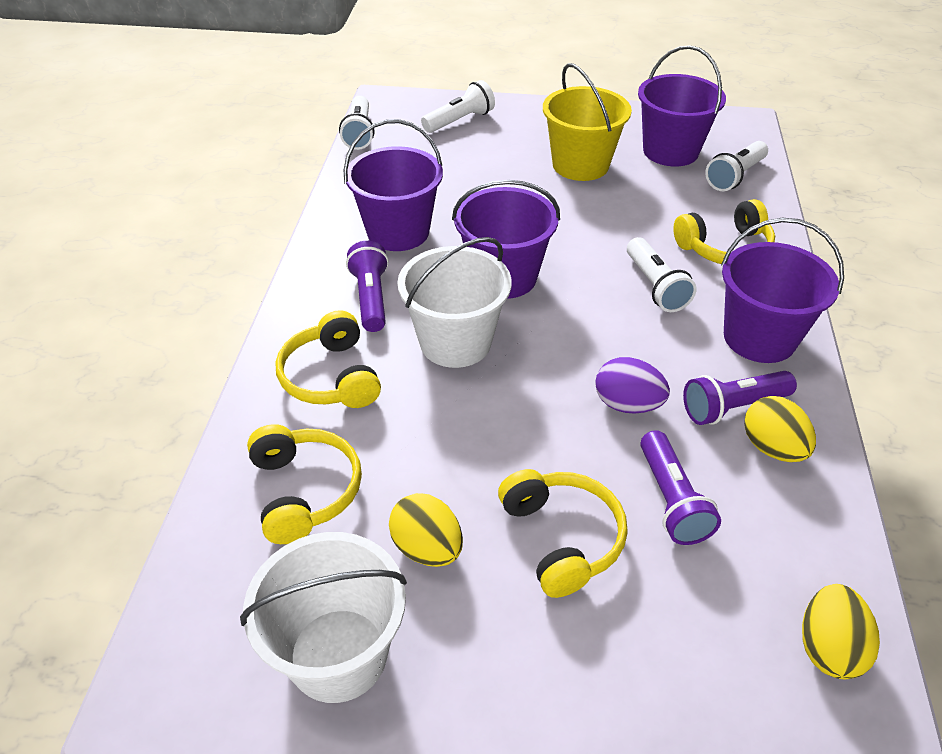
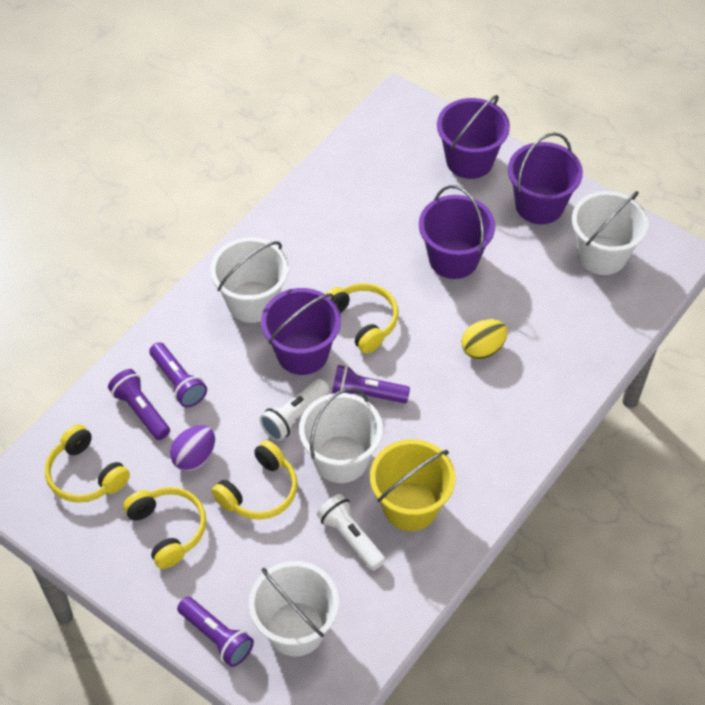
purple flashlight: [346,241,389,332] [640,430,721,545] [683,371,797,425] = 3 -> [108,369,170,440] [149,342,207,407] [177,597,254,667] [332,365,410,403] = 4
white bucket: [240,532,407,703] [397,237,511,368] = 2 -> [210,237,288,323] [249,561,339,656] [299,387,383,483] [572,191,649,275] = 4
white flashlight: [339,96,374,150] [421,80,495,133] [627,237,697,312] [705,141,768,191] = 4 -> [260,379,329,441] [317,494,386,571] = 2
yellow egg: [389,493,463,567] [744,396,816,462] [802,584,880,679] = 3 -> [461,319,508,359] = 1

